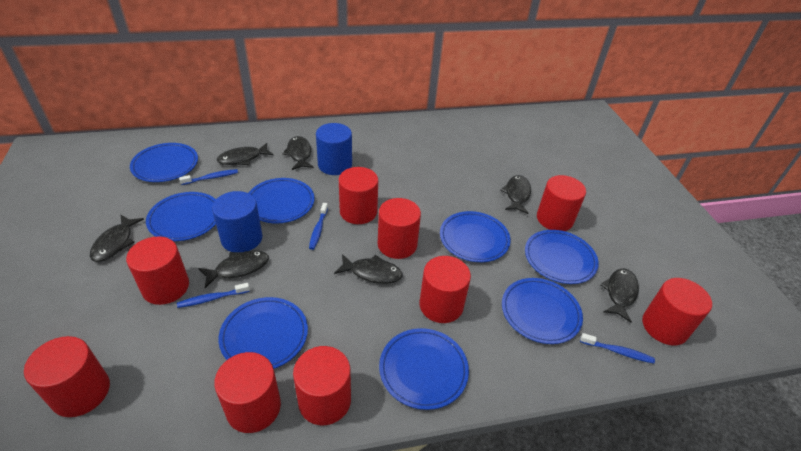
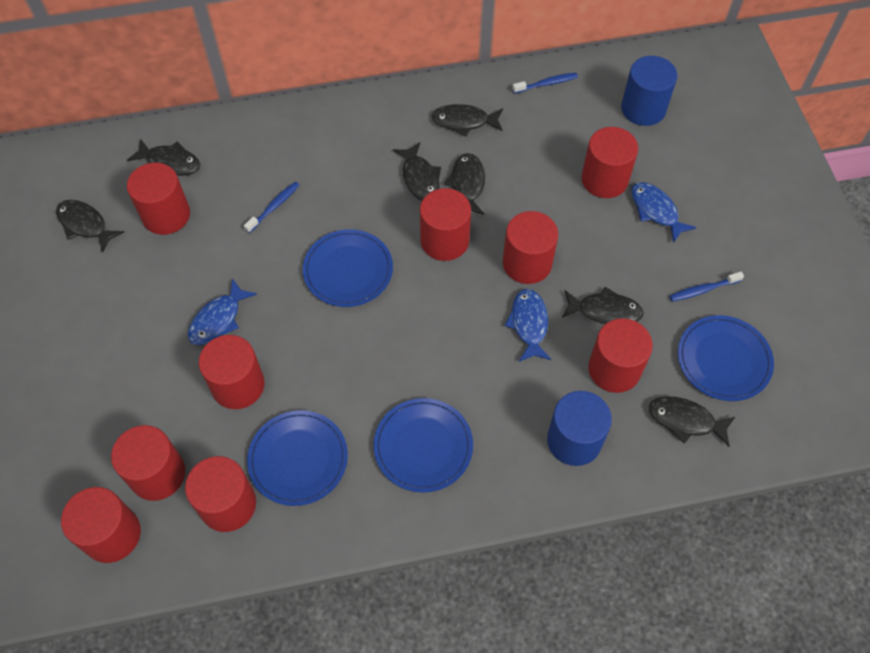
blue fish: none = 0 -> [188,278,257,345] [505,289,551,362] [631,182,697,243] = 3
blue plate: [130,143,198,182] [146,192,216,241] [219,297,308,369] [249,178,315,223] [379,328,469,410] [440,211,511,262] [502,278,583,344] [525,230,599,284] = 8 -> [247,410,348,506] [303,229,393,307] [374,398,473,493] [678,315,774,401] = 4
blue toothbrush: [177,283,250,308] [179,169,238,185] [309,203,328,250] [580,333,655,364] = 4 -> [244,182,299,233] [512,73,578,93] [669,272,744,302] = 3

